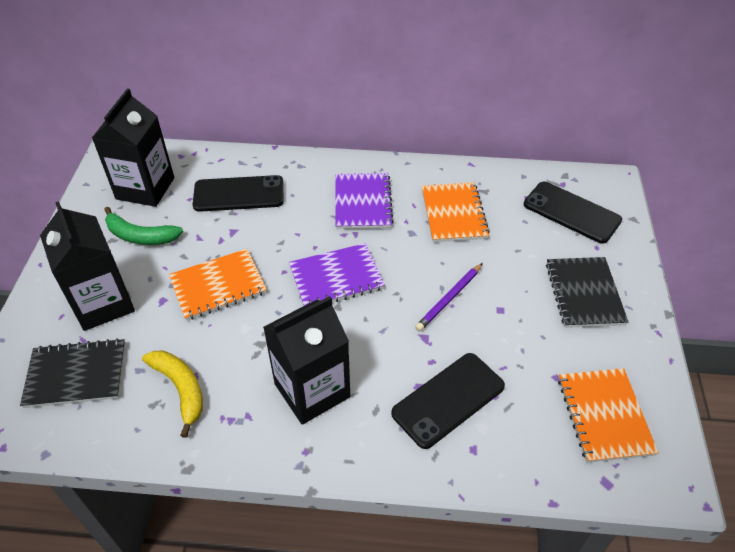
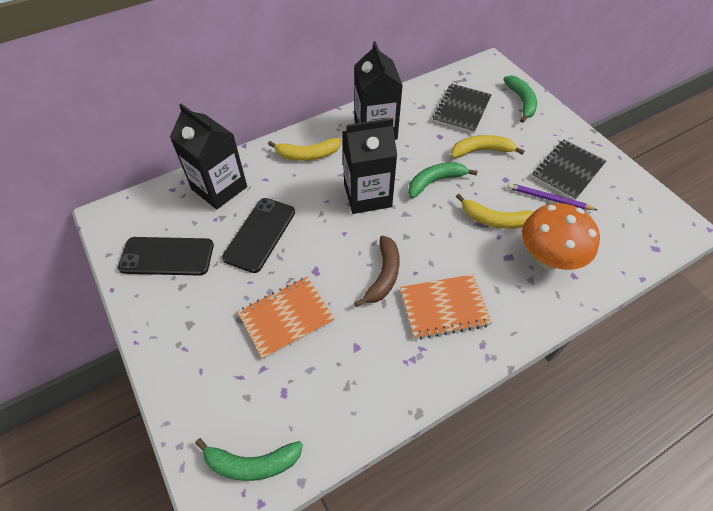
black phone: [193,175,284,212] [391,353,505,449] [524,182,622,244] = 3 -> [118,237,214,276] [222,198,295,273] = 2
brown banana: none = 0 -> [354,236,400,307] = 1
green banana: [104,207,183,245] = 1 -> [195,438,303,481] [408,162,478,198] [503,75,537,123] = 3
orange mushroom: none = 0 -> [522,203,600,270] = 1
orange notebook: [169,249,267,321] [422,182,490,242] [558,368,659,463] = 3 -> [237,277,334,359] [400,274,492,340] = 2
purple notebook: [289,243,385,306] [335,173,394,229] = 2 -> none = 0
yellow banana: [142,351,203,438] = 1 -> [268,138,341,161] [451,135,525,158] [456,194,534,229] = 3

